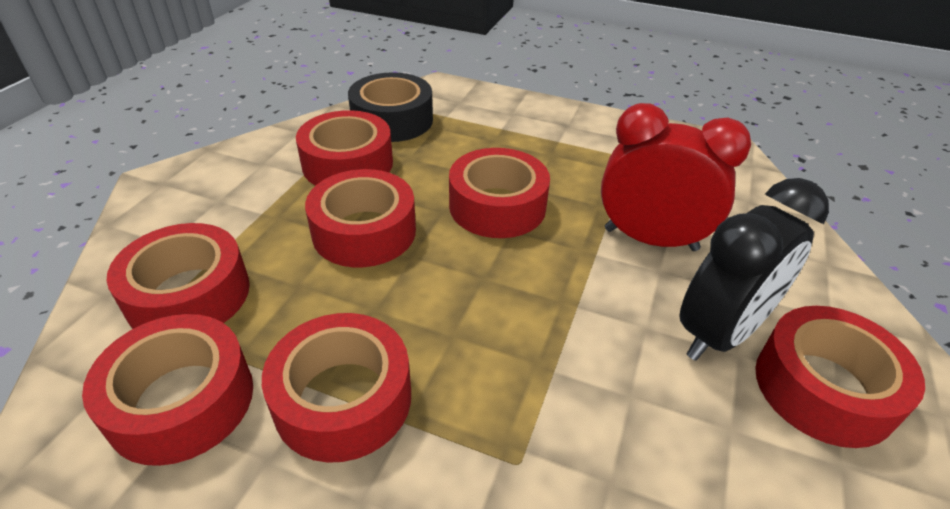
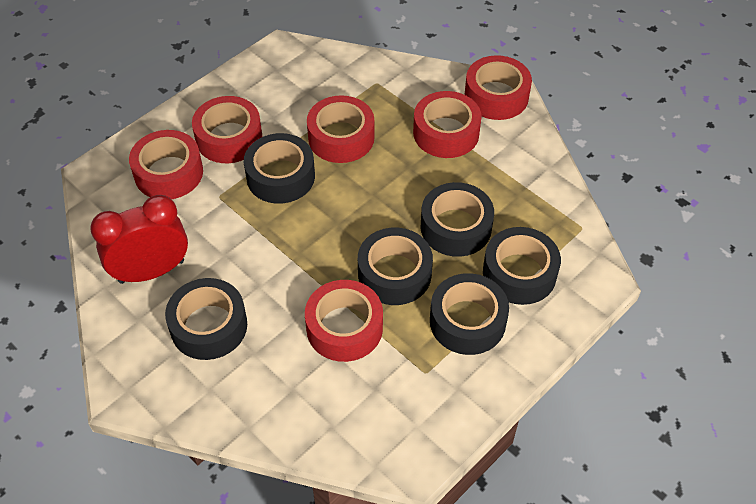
black clock: [679,178,829,361] = 1 -> none = 0
black tape: [348,72,433,142] = 1 -> [165,278,247,360] [244,133,315,204] [358,228,433,305] [421,182,494,257] [430,273,509,355] [483,227,561,305] = 6
red tape: [82,314,253,466] [107,223,250,329] [262,313,411,463] [296,110,393,186] [305,169,416,267] [449,148,550,238] [755,306,925,448] = 7 -> [129,130,203,199] [192,96,263,163] [305,280,383,362] [307,95,375,163] [413,91,482,158] [465,55,532,120] = 6

